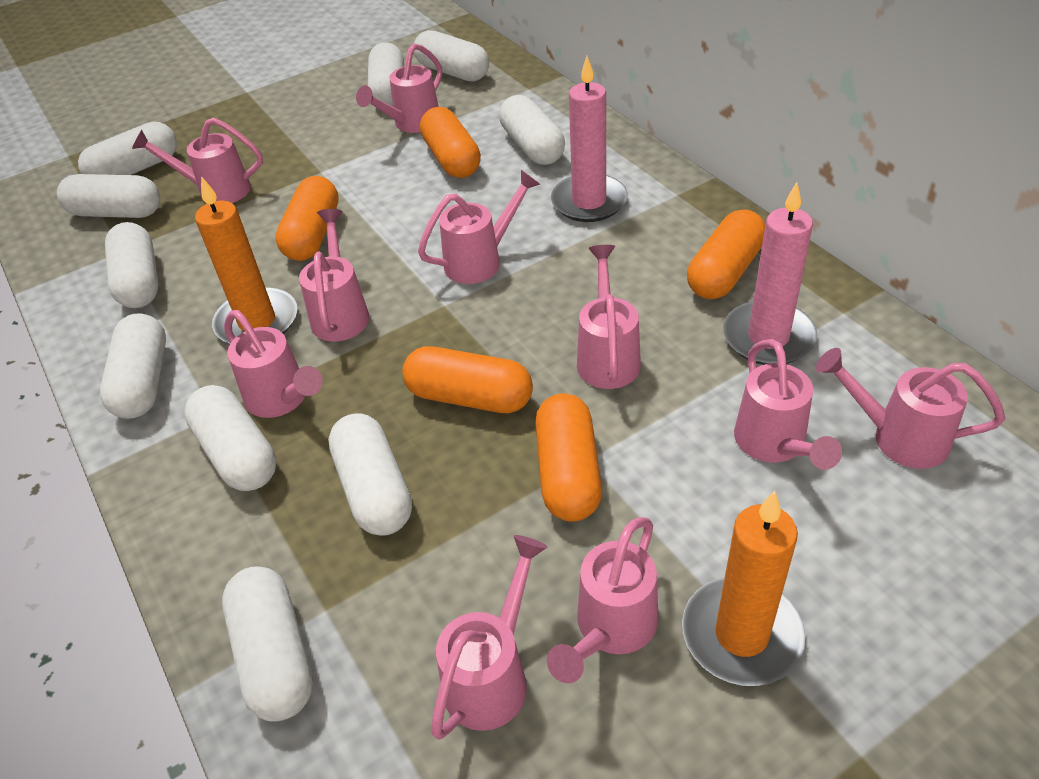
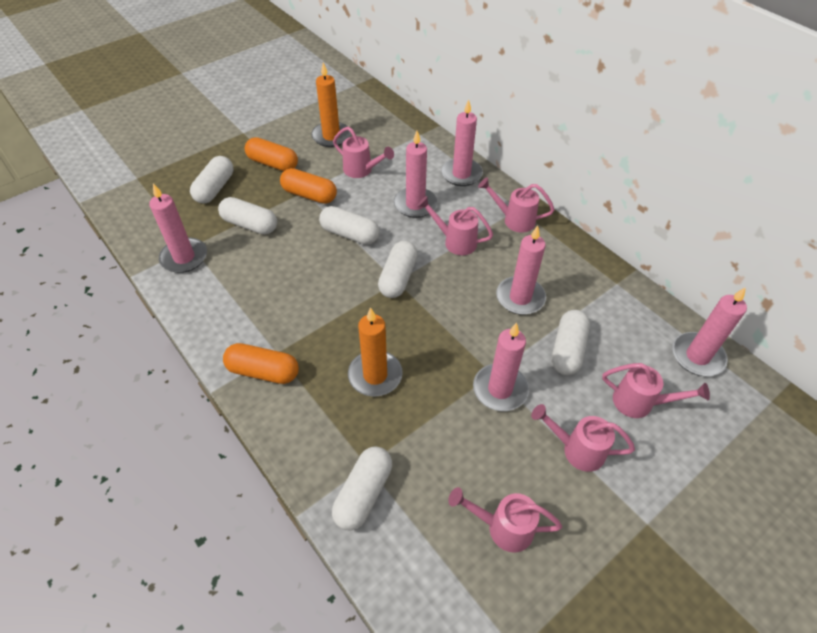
orange capsule: [275,176,339,261] [402,346,533,413] [420,107,481,178] [535,393,602,521] [687,209,765,299] = 5 -> [223,343,299,384] [245,137,298,171] [280,168,337,204] = 3
pink candle: [551,56,628,222] [723,182,817,365] = 2 -> [149,183,207,273] [394,131,437,218] [441,100,483,186] [473,322,529,411] [496,225,546,315] [672,287,747,376] = 6
pink watering can: [132,118,263,203] [224,310,323,418] [299,209,369,342] [356,43,442,133] [418,170,540,284] [431,535,548,740] [547,517,658,683] [577,245,641,389] [734,339,842,470] [816,348,1005,469] = 10 -> [333,127,394,178] [417,196,493,255] [448,487,562,553] [478,177,555,233] [531,404,635,472] [602,363,710,418] = 6
white capsule: [57,174,160,218] [78,122,177,175] [100,314,166,419] [105,222,159,308] [184,385,276,491] [222,566,313,722] [328,414,412,536] [368,43,404,106] [414,30,489,81] [499,95,565,165] = 10 -> [190,156,233,204] [218,197,277,234] [319,206,379,244] [332,446,392,531] [378,241,418,298] [552,310,590,375] = 6

